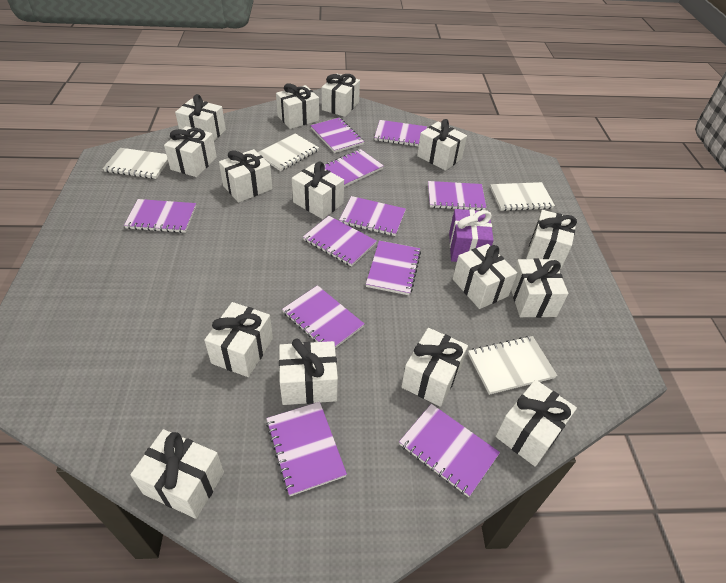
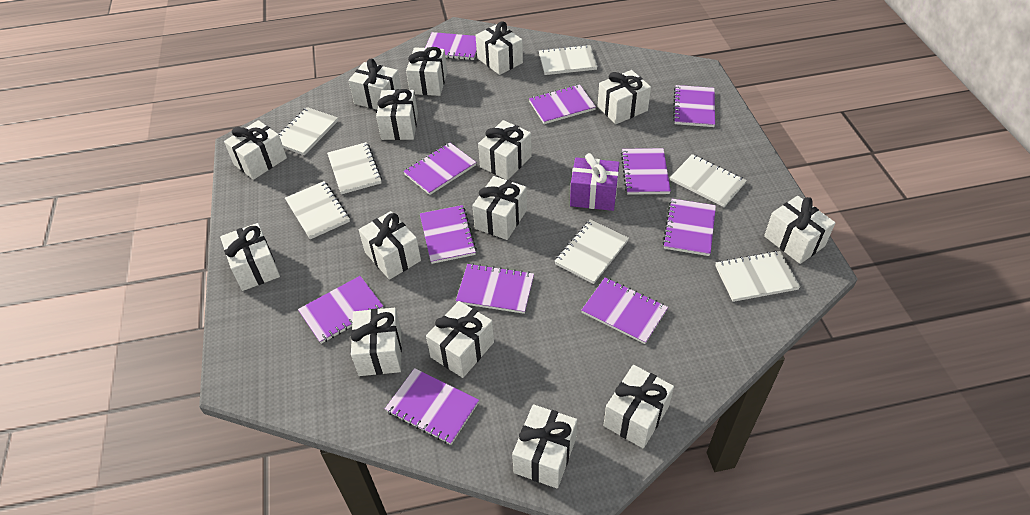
white notebook: [103,148,168,179] [258,133,319,171] [468,336,557,395] [490,182,555,211] = 4 -> [278,107,338,155] [285,181,350,239] [327,142,382,194] [539,45,598,75] [554,220,629,284] [670,154,747,207] [715,251,800,302] = 7

